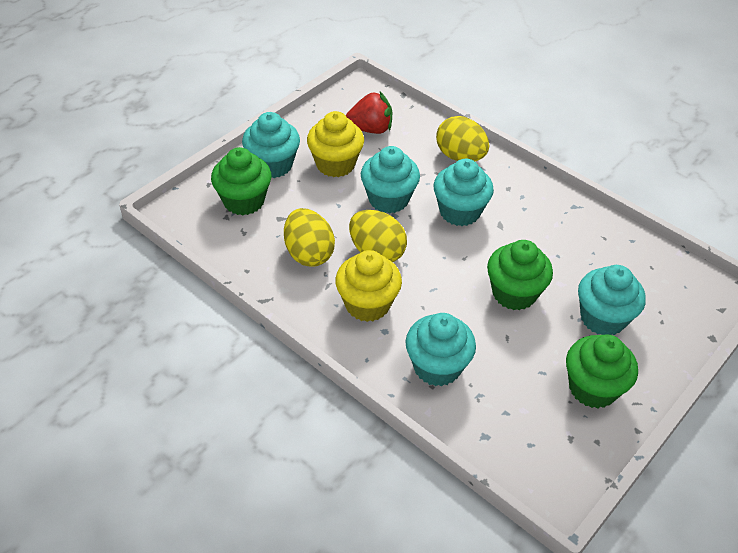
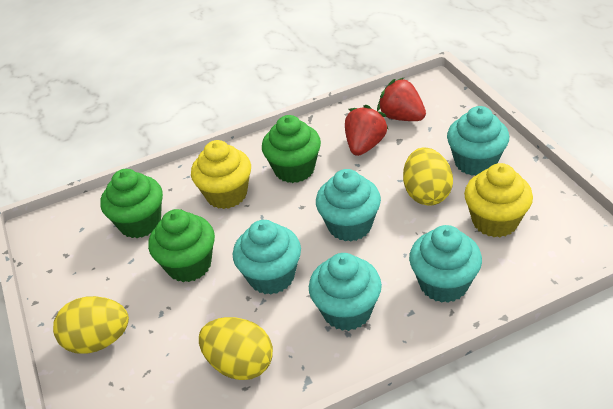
red strawberry: [346,92,392,134] = 1 -> [345,105,388,156] [377,78,426,121] = 2

